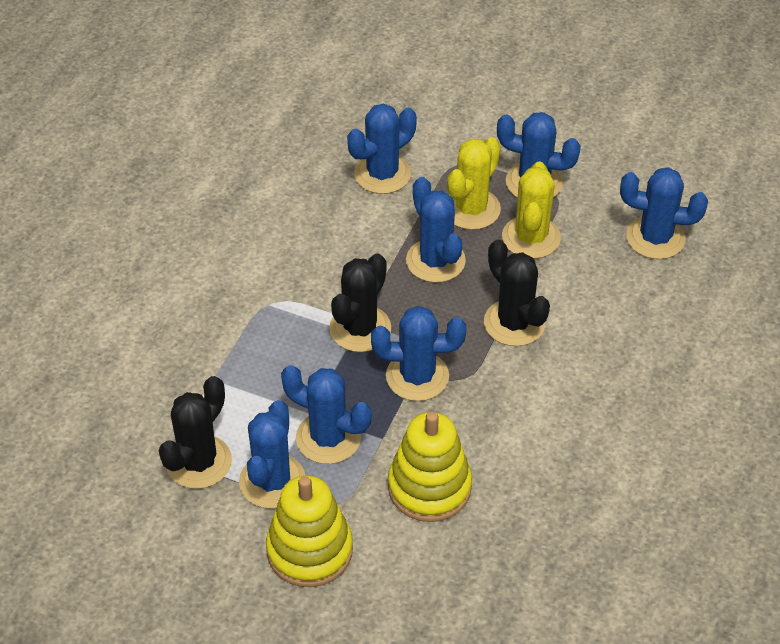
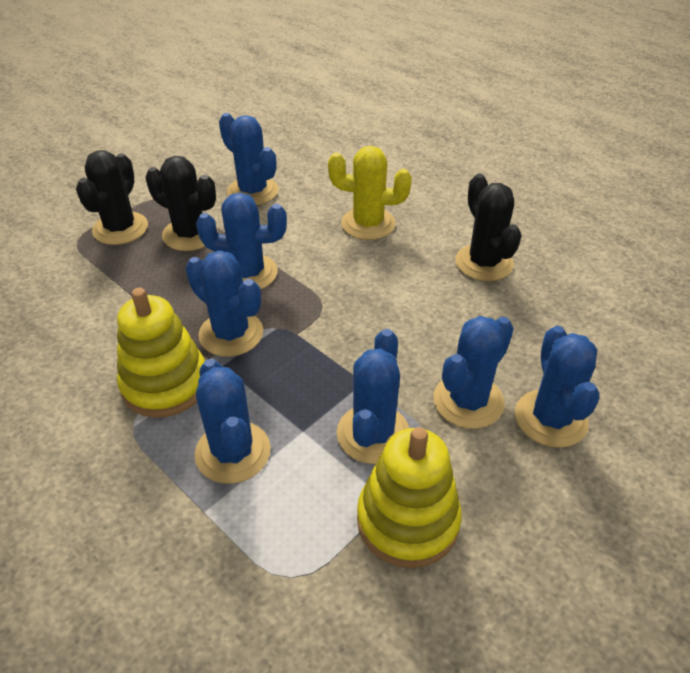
yellow cactus: [447,137,501,230] [502,161,561,259] = 2 -> [328,146,412,240] = 1

